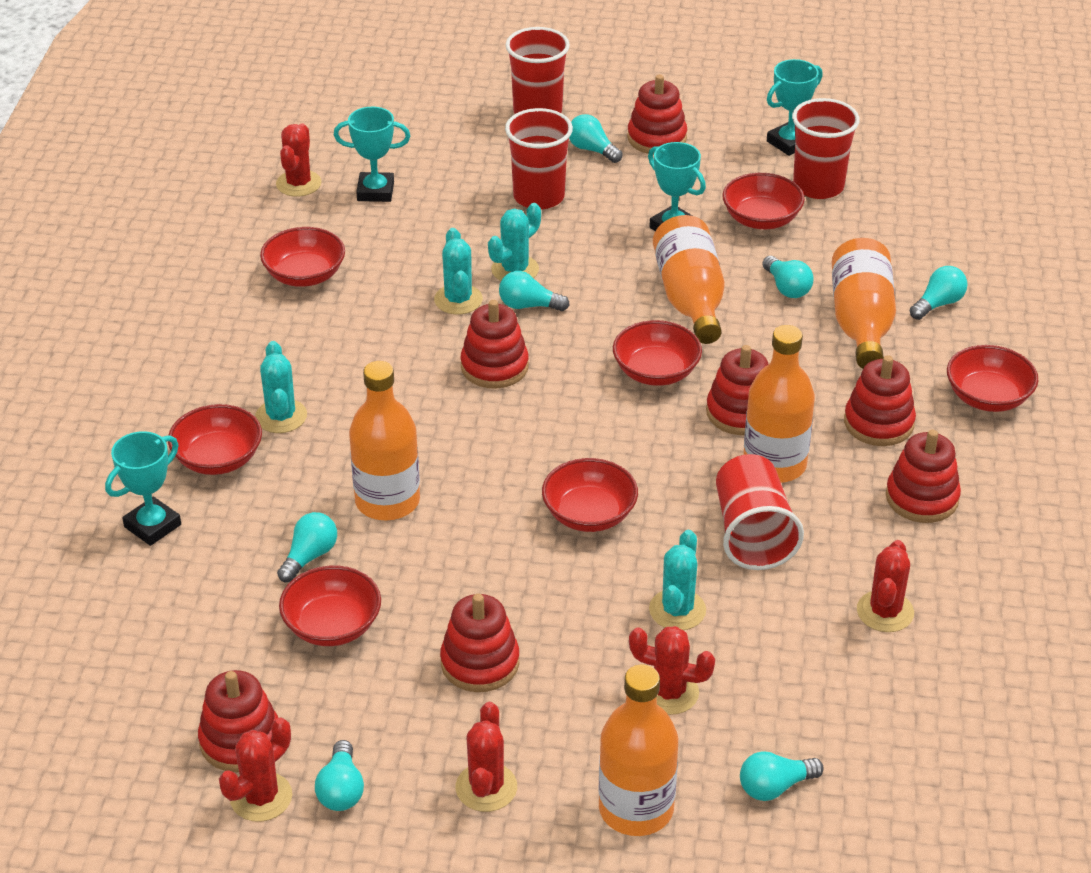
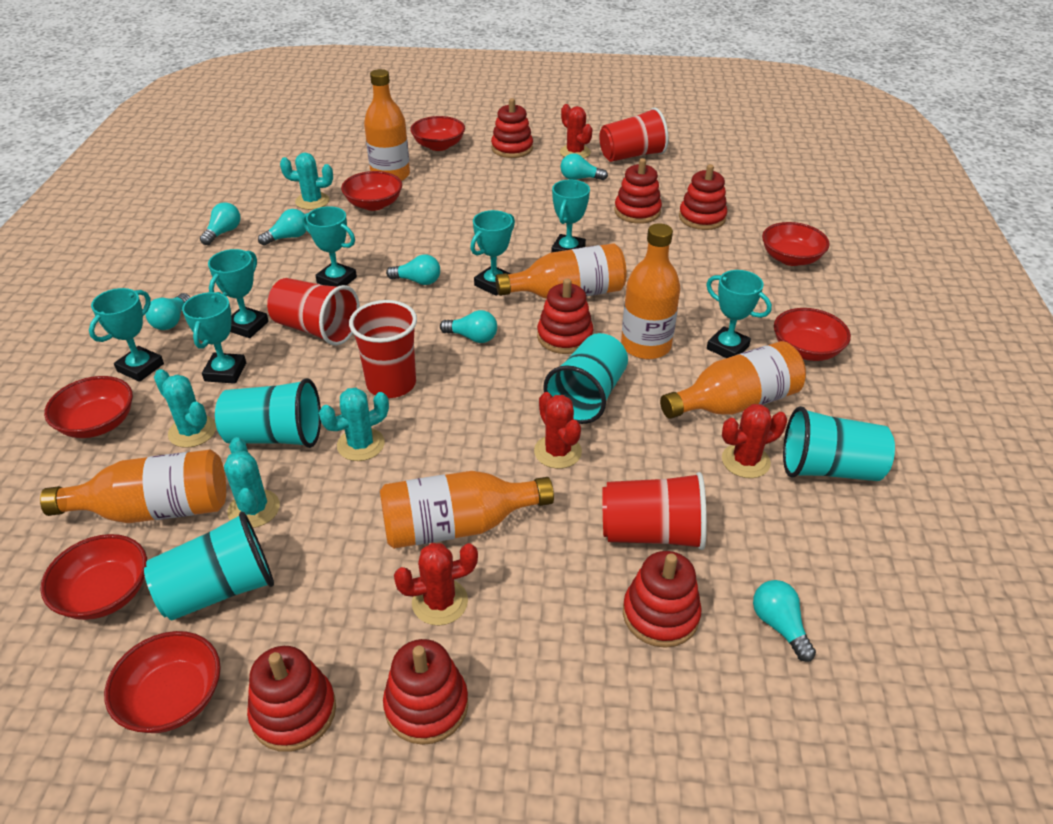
orange bottle: [349,361,420,521] [598,665,678,836] [653,215,725,344] [743,325,815,483] [832,238,896,368] = 5 -> [40,449,226,523] [364,69,410,181] [380,471,554,549] [495,243,627,299] [621,223,680,359] [660,341,806,419] = 6
red cactus: [219,717,292,822] [276,123,322,197] [456,702,517,812] [629,626,715,715] [857,540,914,632] = 5 -> [394,543,478,625] [534,392,582,469] [560,104,592,158] [722,404,787,478] = 4
turquoise cup: none = 0 -> [144,511,274,621] [215,378,321,448] [543,333,628,424] [783,406,895,481] = 4
turquoise trophy: [105,431,181,546] [334,107,410,202] [648,142,706,231] [767,59,823,156] = 4 -> [89,288,164,382] [182,292,246,384] [208,249,269,338] [302,206,357,287] [470,210,515,296] [551,180,590,252] [706,270,772,358] = 7

